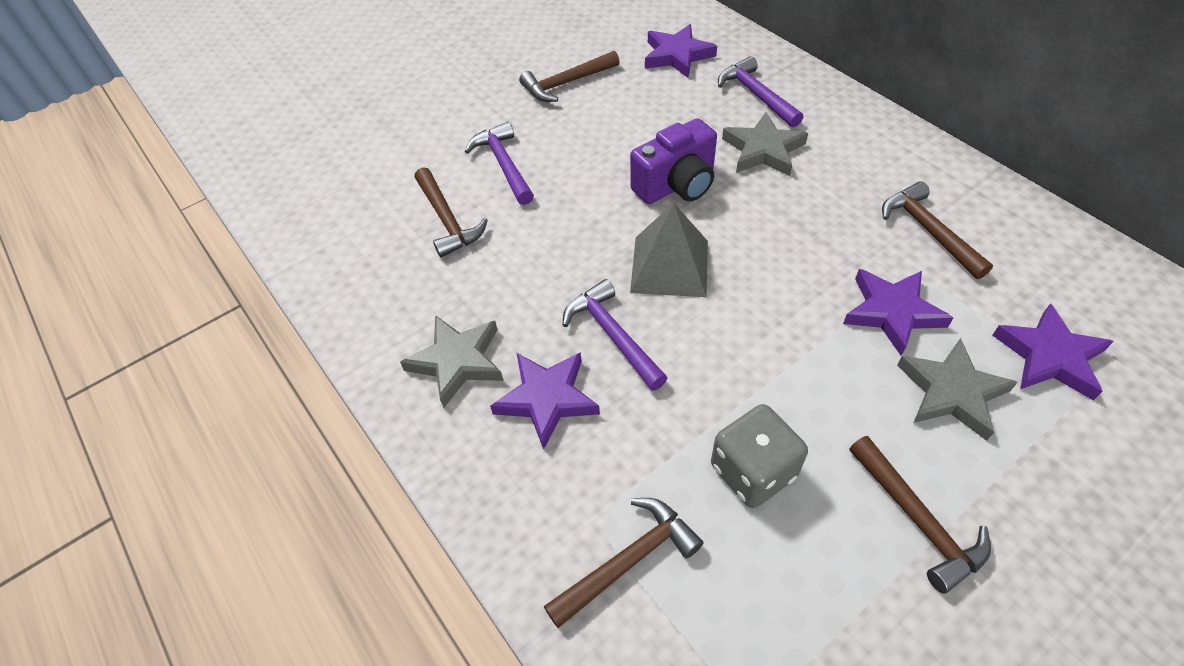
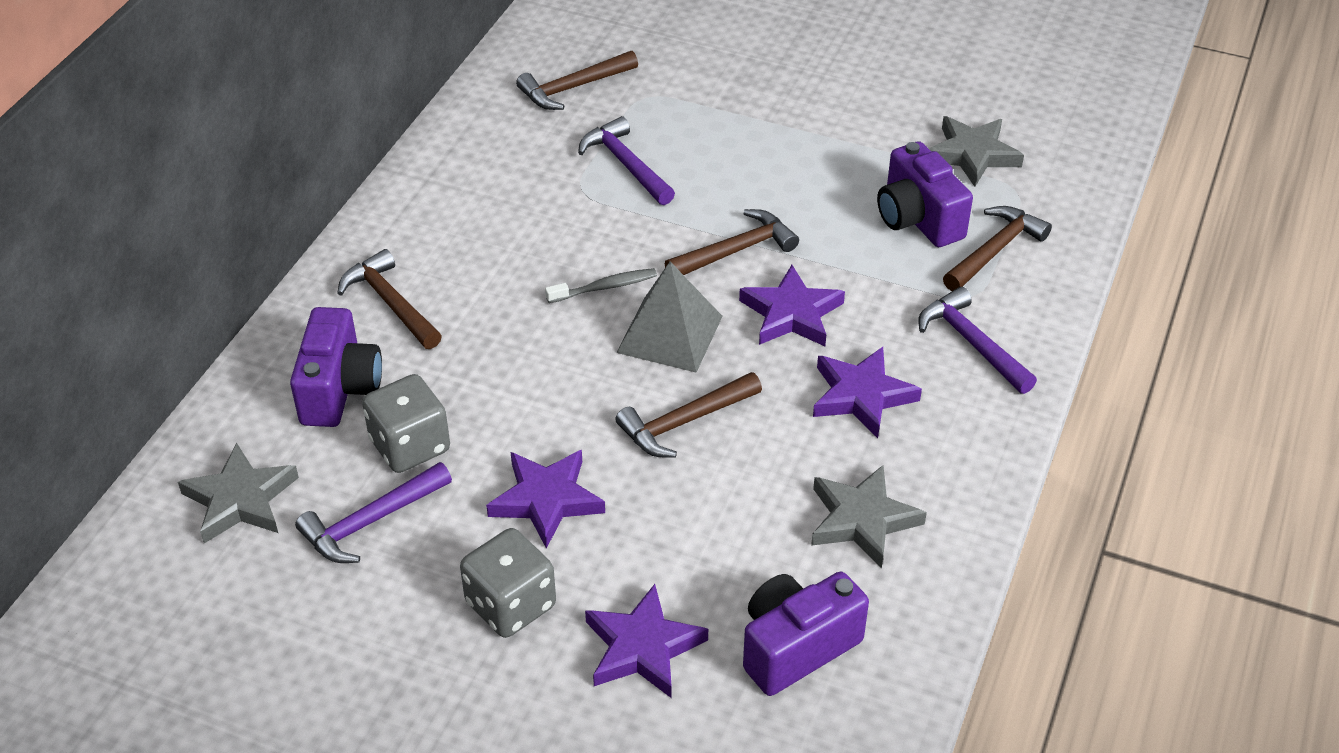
grey dice: [711,404,808,508] = 1 -> [362,374,450,473] [460,528,556,638] = 2
grey toothbrush: none = 0 -> [545,268,657,303] = 1
purple camera: [630,118,717,204] = 1 -> [290,307,382,427] [743,571,869,696] [877,141,973,247] = 3

